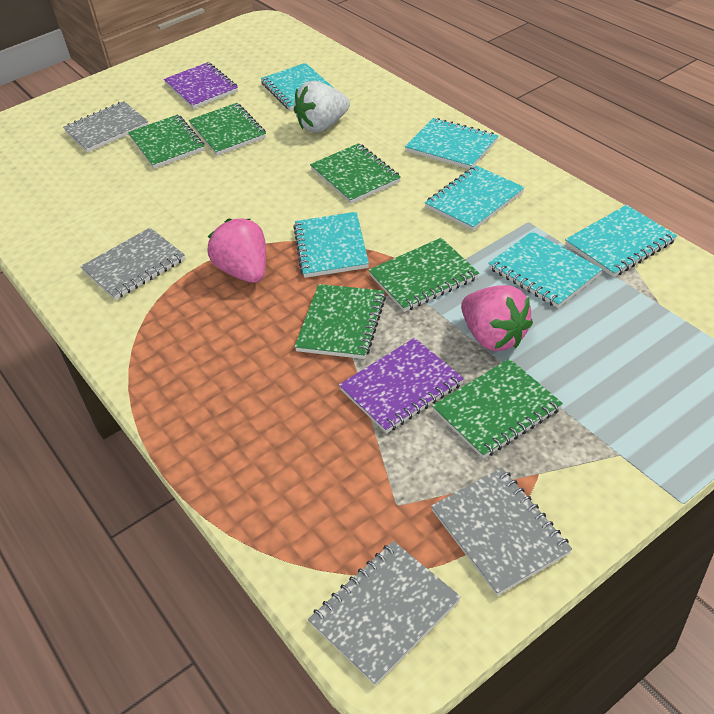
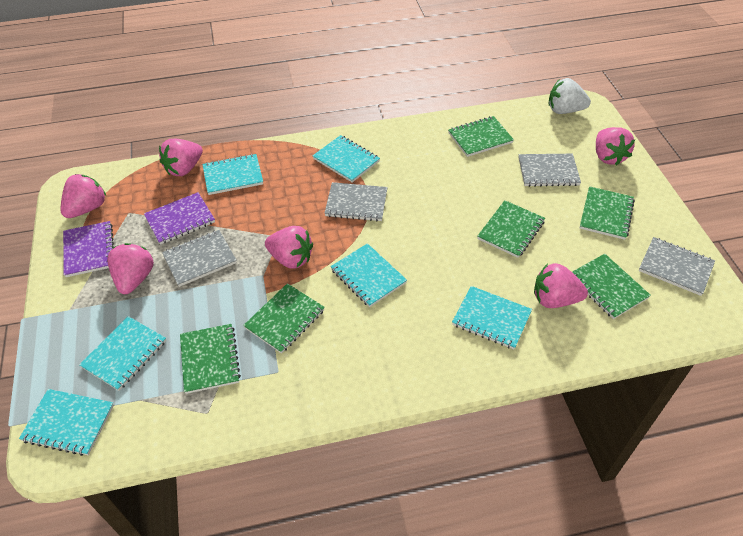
pink strawberry: [207,219,266,283] [461,285,533,351] = 2 -> [60,174,106,218] [107,243,154,294] [159,139,203,176] [265,226,313,269] [534,263,588,308] [596,127,635,166] = 6

